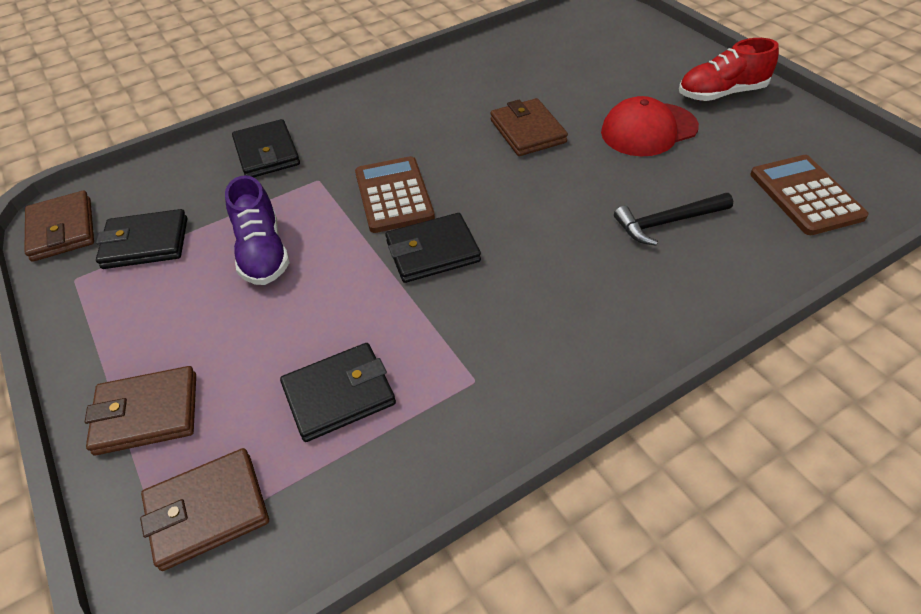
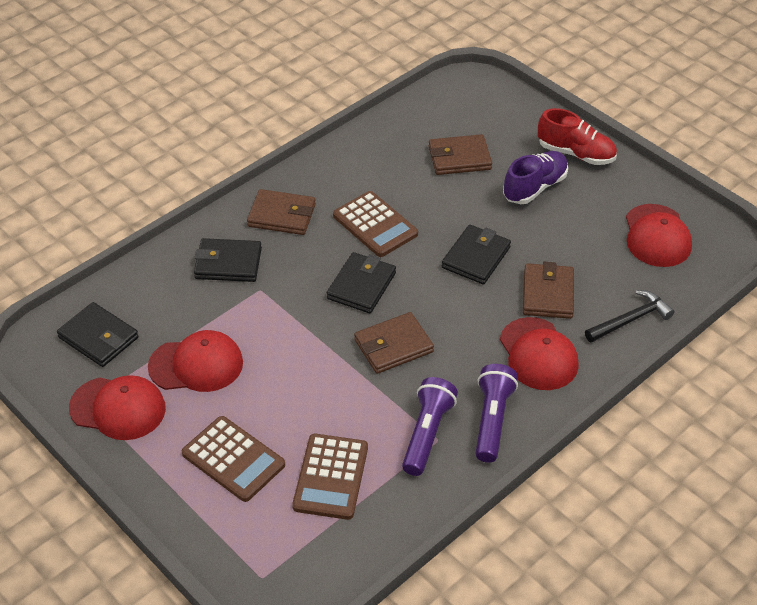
brown calculator: [355,156,435,233] [750,155,869,235] = 2 -> [182,416,285,502] [292,434,368,520] [333,191,418,257] = 3
purple flashlight: none = 0 -> [402,377,458,476] [475,364,518,463] = 2
red cap: [601,96,699,156] = 1 -> [69,375,166,440] [148,330,243,392] [500,317,579,390] [626,204,692,267] = 4

